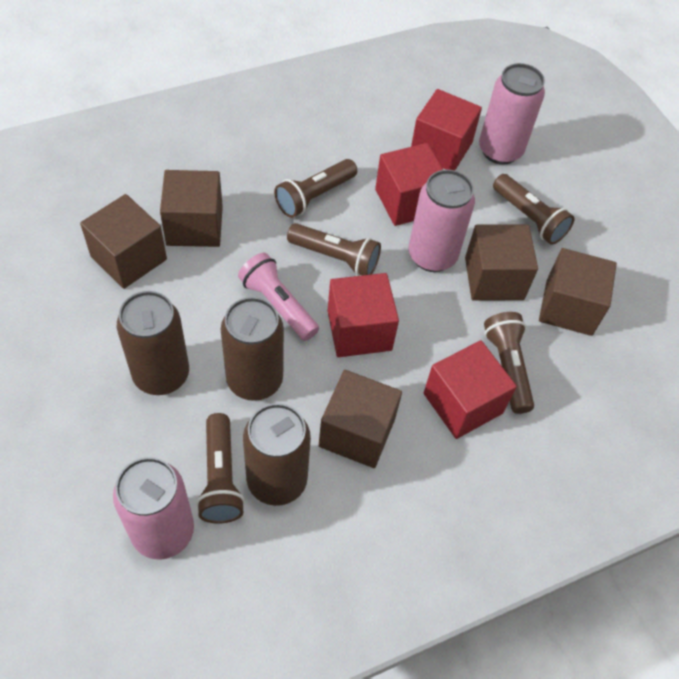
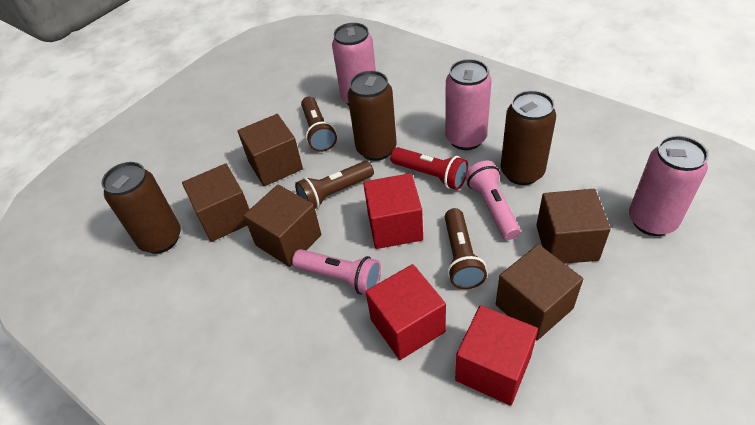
brown flashlight: [196,413,245,524] [274,159,357,218] [287,223,381,276] [484,312,534,414] [493,174,575,245] = 5 -> [295,161,374,209] [301,96,337,152] [445,208,487,289] = 3
pink flashlight: [238,253,319,341] = 1 -> [292,249,381,294] [465,161,521,240] = 2
red cube: [327,273,399,357] [375,143,443,226] [411,89,482,170] [424,340,517,439] = 4 -> [363,173,423,249] [366,264,446,360] [455,305,538,406] = 3
red flashlight: none = 0 -> [390,147,468,190] = 1

